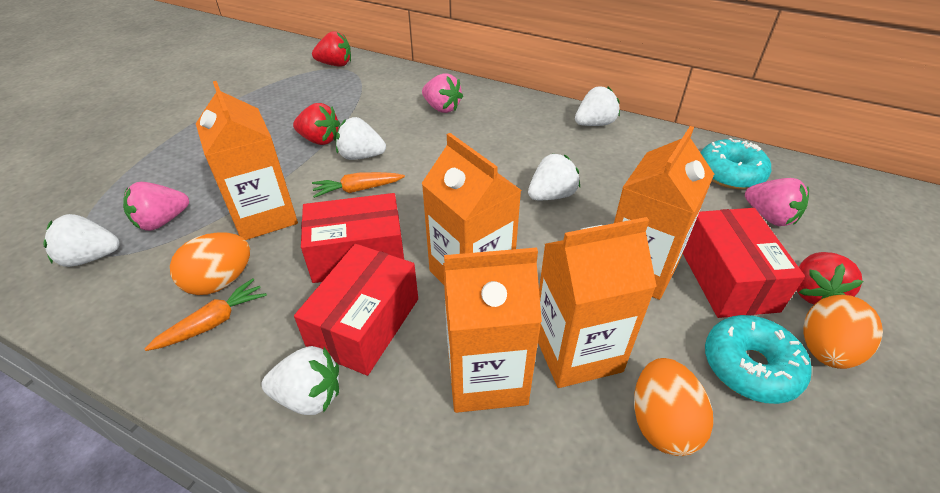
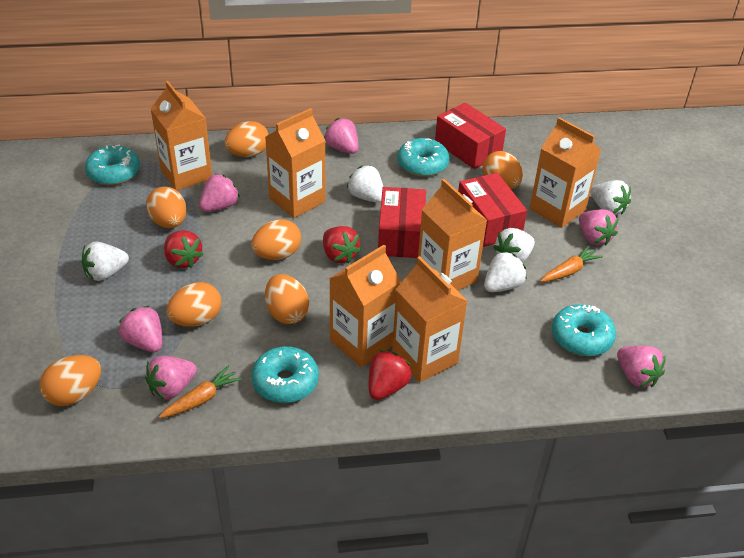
orange carton: [196,81,298,240] [421,133,521,285] [443,248,542,413] [538,217,657,388] [614,126,714,300] = 5 -> [151,81,212,191] [265,108,326,218] [329,245,401,367] [392,256,468,383] [418,179,487,291] [530,117,601,228] = 6
orange egg: [170,232,250,295] [634,358,713,456] [803,295,883,369] = 3 -> [39,355,101,406] [146,187,186,228] [167,282,221,327] [224,121,269,157] [251,219,301,260] [265,274,309,324] [483,151,523,189] = 7
pink strawberry: [123,182,189,231] [422,73,463,113] [745,178,809,226] = 3 -> [119,306,162,352] [145,356,197,400] [199,174,240,212] [324,118,359,154] [579,209,618,246] [617,346,666,387] = 6
turquoise donut: [701,138,771,189] [705,315,812,404] = 2 -> [85,144,140,185] [251,346,319,403] [397,138,449,177] [552,304,616,356] = 4

